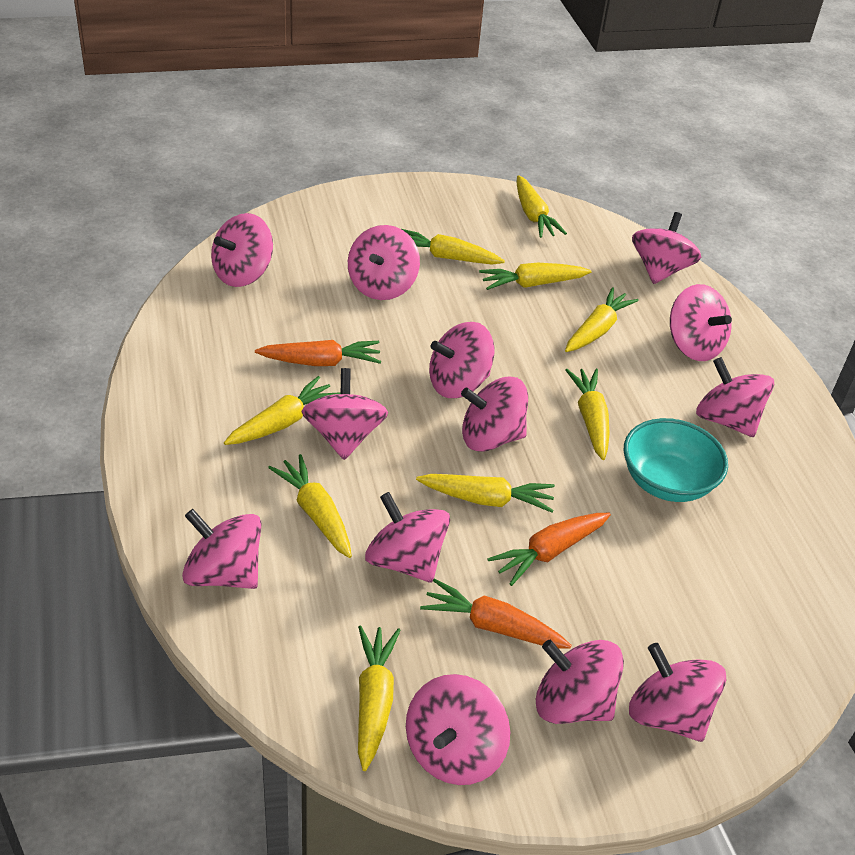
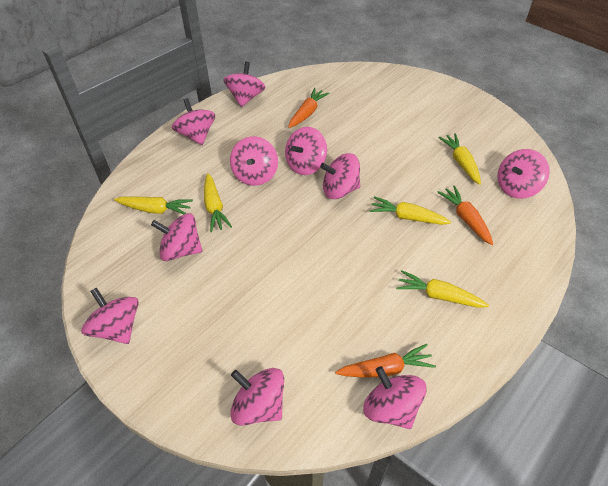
pink spinning top: [182,509,261,589] [211,213,273,287] [301,368,388,460] [348,225,420,300] [365,492,450,583] [406,674,510,785] [429,322,495,398] [461,377,528,452] [536,640,624,724] [629,643,726,742] [632,212,701,284] [670,284,732,361] [696,357,774,437] = 13 -> [81,287,139,344] [151,213,202,261] [172,98,215,145] [223,62,265,107] [230,136,278,186] [230,368,284,426] [285,127,327,175] [320,153,360,199] [363,366,427,429] [497,149,550,199] = 10
turquoise bowl: [624,418,728,502] = 1 -> none = 0
yellow carrot: [224,376,341,445] [268,454,352,558] [358,626,401,771] [402,229,505,265] [416,474,555,513] [479,263,592,290] [516,175,567,238] [565,287,639,352] [565,368,610,460] = 9 -> [114,197,193,214] [204,173,232,232] [370,196,451,225] [396,270,489,308] [439,133,481,185] = 5

